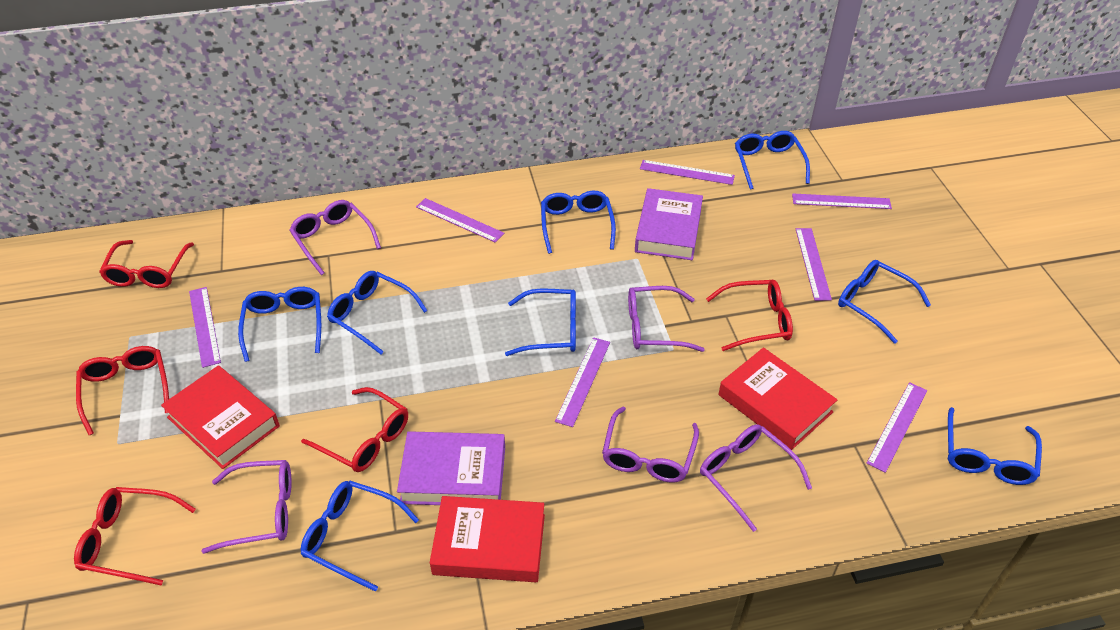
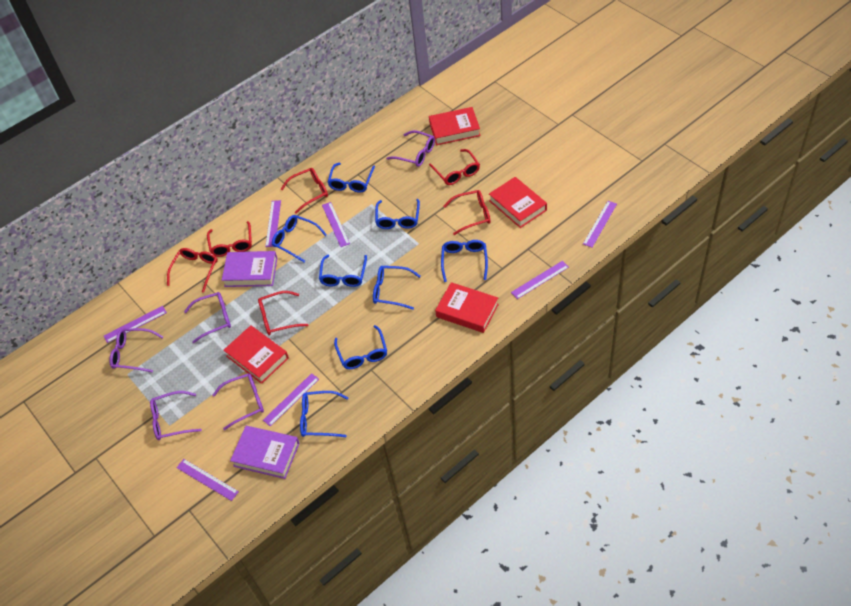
red book: [161,365,280,469] [430,496,545,582] [718,347,837,450] = 3 -> [223,325,289,384] [429,107,481,145] [435,282,499,333] [489,177,547,228] = 4
red glasses: [74,487,196,585] [76,346,169,435] [99,240,194,288] [301,387,408,472] [706,280,793,351] = 5 -> [167,248,218,293] [207,221,252,257] [258,291,308,335] [281,168,328,214] [429,149,480,185] [443,190,490,235] = 6

